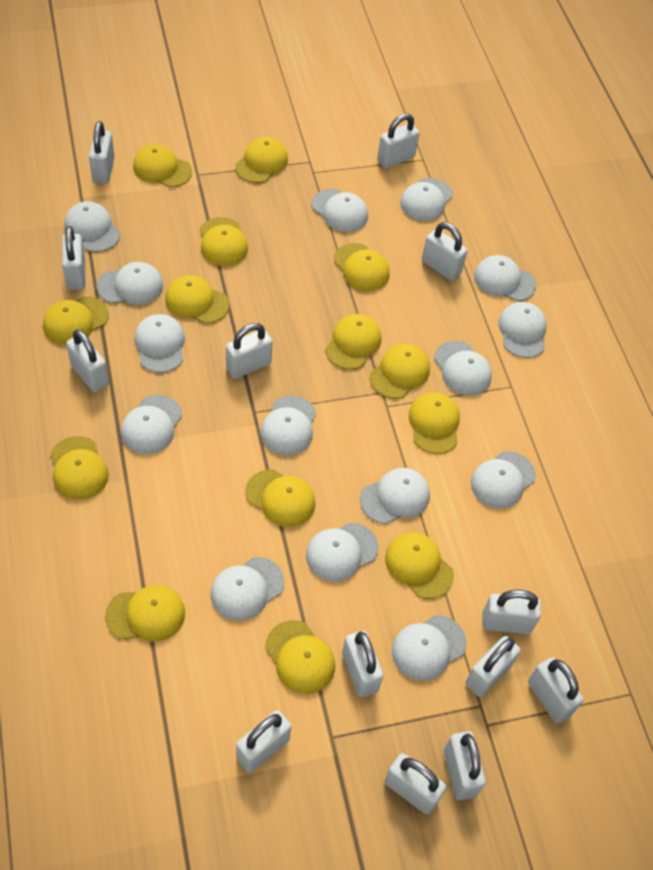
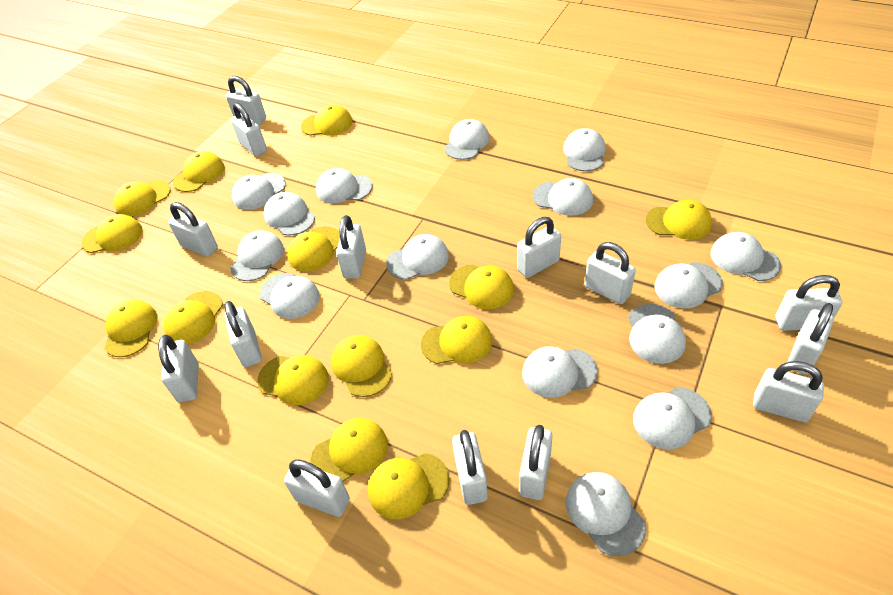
white padlock: [62,226,85,290] [66,329,109,392] [89,121,114,184] [226,323,273,379] [236,710,291,773] [342,631,384,698] [377,113,419,169] [385,753,446,815] [422,222,467,281] [444,731,486,800] [466,636,521,697] [482,590,541,634] [528,657,584,723] = 13 -> [158,335,199,402] [168,202,218,257] [224,301,262,367] [226,76,266,125] [231,102,267,156] [284,460,350,517] [336,215,366,279] [452,430,488,505] [517,217,561,278] [519,425,553,500] [585,242,636,304] [753,361,824,422] [776,275,843,331] [788,303,834,375] = 14

